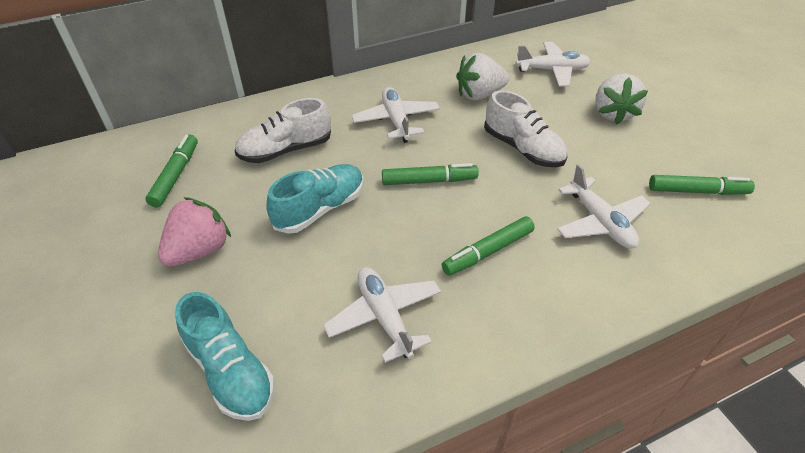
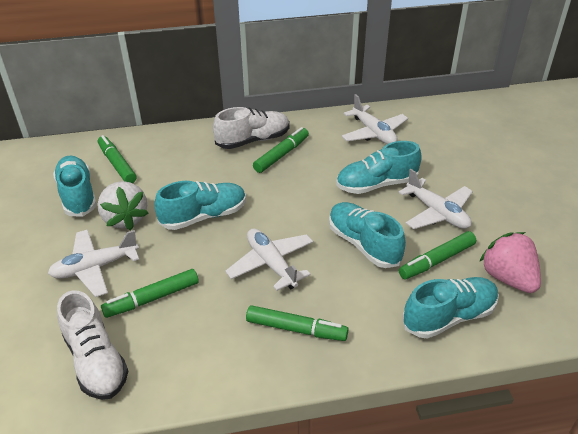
green marker: [145,135,198,207] [382,163,479,185] [442,216,535,276] [649,175,755,195] = 4 -> [98,135,137,183] [101,269,199,318] [246,305,349,341] [253,127,309,173] [399,231,476,279] = 5
turquoise shoe: [175,292,275,421] [267,164,364,234] = 2 -> [53,156,97,217] [155,181,246,230] [329,202,406,268] [336,141,422,194] [403,277,499,339] = 5
white strawberry: [456,53,509,101] [595,73,648,124] = 2 -> [97,181,149,230] = 1

